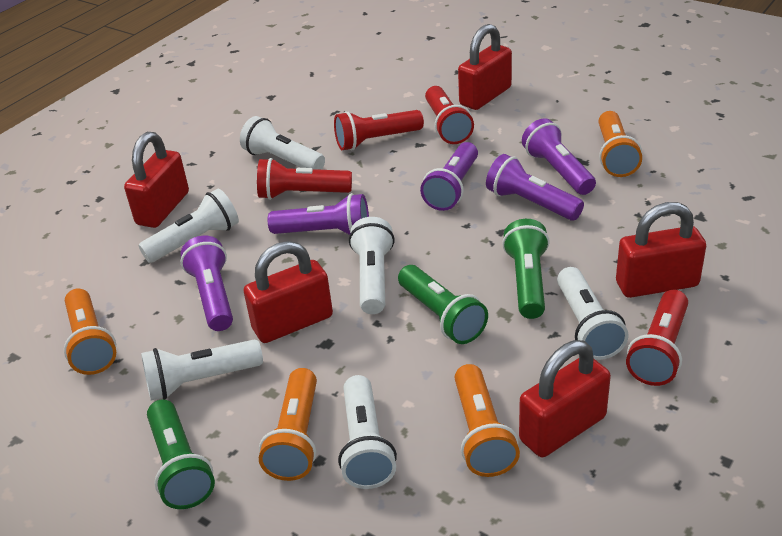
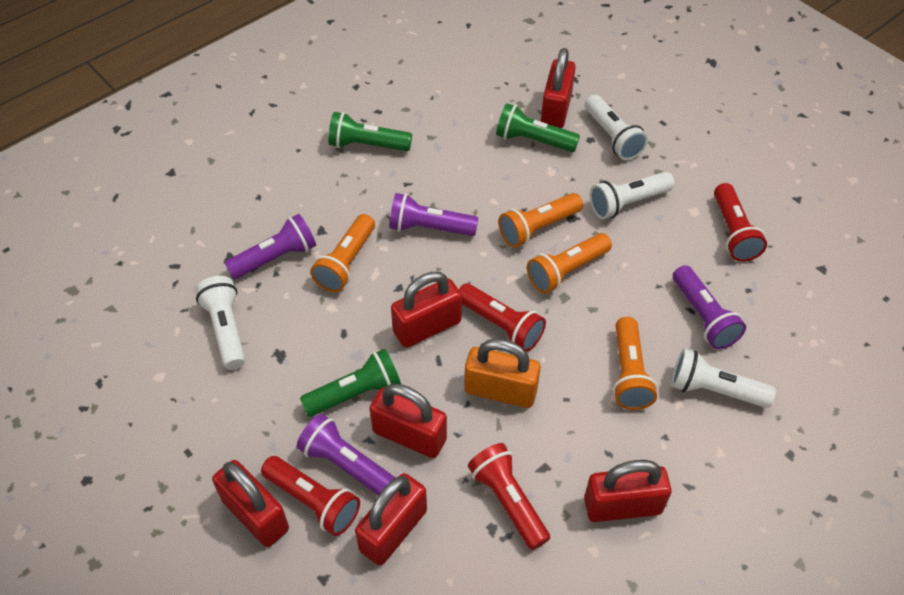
orange padlock: none = 0 -> [464,339,541,408] = 1
purple flashlight: [180,236,233,331] [267,193,369,235] [420,142,478,211] [486,154,584,220] [522,118,596,195] = 5 -> [225,214,316,279] [297,414,395,496] [389,193,478,236] [673,265,746,349] = 4
red padlock: [124,132,189,228] [243,241,333,343] [458,24,512,110] [519,340,611,457] [616,202,706,298] = 5 -> [212,460,289,547] [355,473,427,565] [369,384,447,458] [391,272,462,348] [541,48,576,128] [584,460,672,522] = 6
white flashlight: [138,188,239,263] [141,340,263,400] [240,116,325,170] [338,375,397,489] [349,217,395,314] [557,267,629,360] = 6 -> [195,276,245,370] [585,95,648,160] [590,172,674,219] [671,349,776,408] = 4

